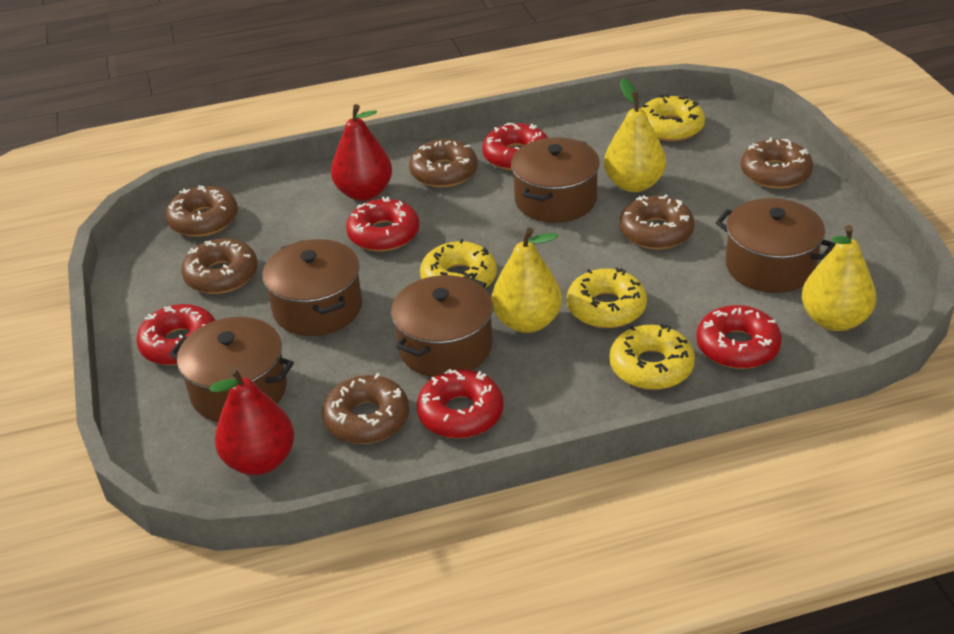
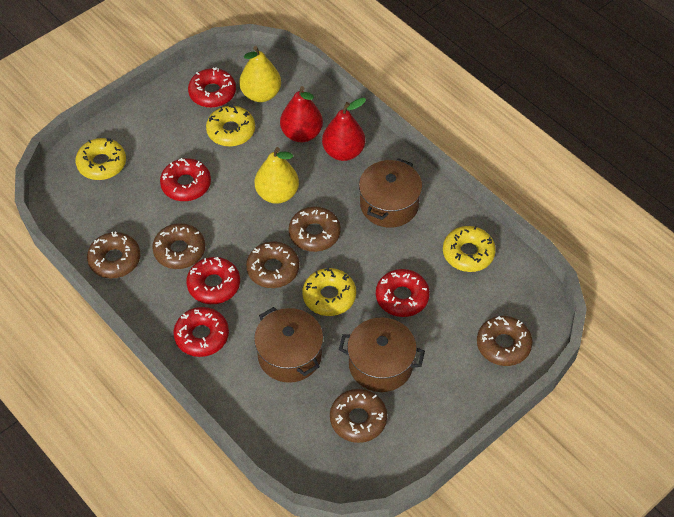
brown pot: [169,317,294,422] [262,239,362,336] [391,275,493,377] [511,137,600,223] [716,198,836,293] = 5 -> [254,307,323,383] [339,317,425,392] [359,158,422,228] = 3
yellow pear: [492,227,562,333] [604,78,666,192] [802,225,876,331] = 3 -> [239,46,281,102] [254,147,299,204] = 2

